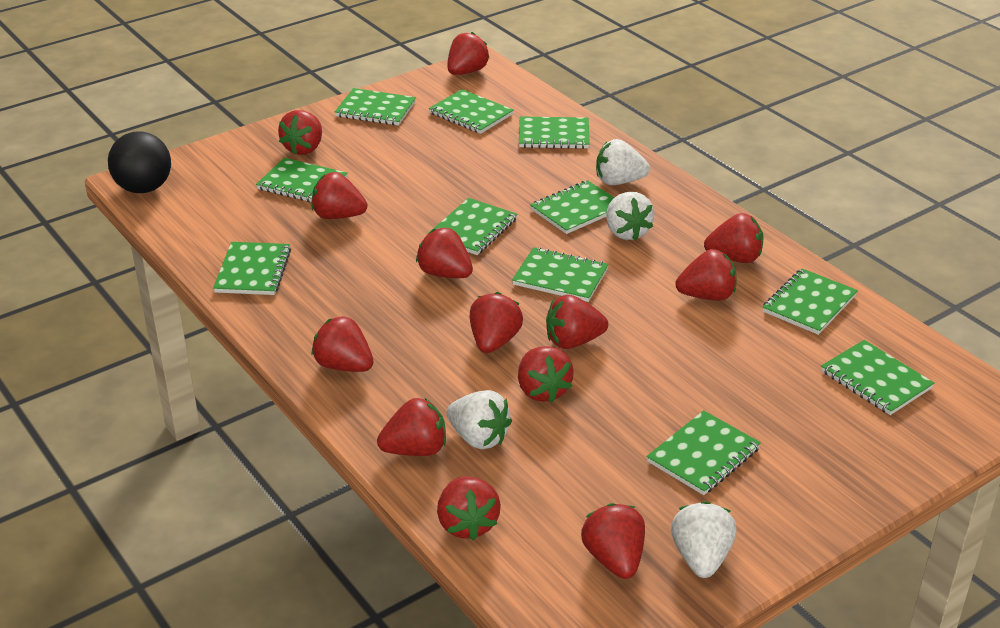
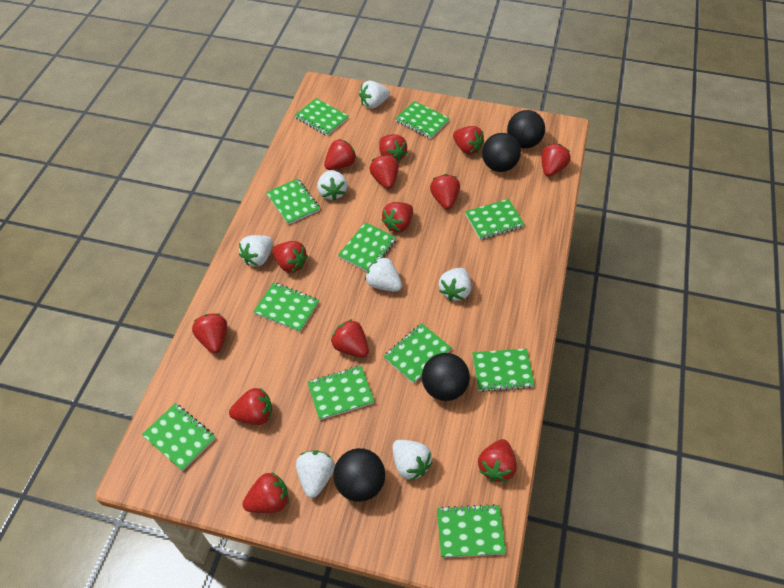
black ball: [108,131,171,193] = 1 -> [333,448,385,502] [422,353,470,401] [482,133,521,172] [507,110,545,148] = 4
white strawberry: [447,390,512,449] [596,139,650,185] [606,192,654,240] [671,501,737,578] = 4 -> [239,235,273,266] [296,450,335,498] [317,170,347,201] [359,81,390,109] [365,257,402,292] [392,440,433,481] [439,268,471,301] = 7

